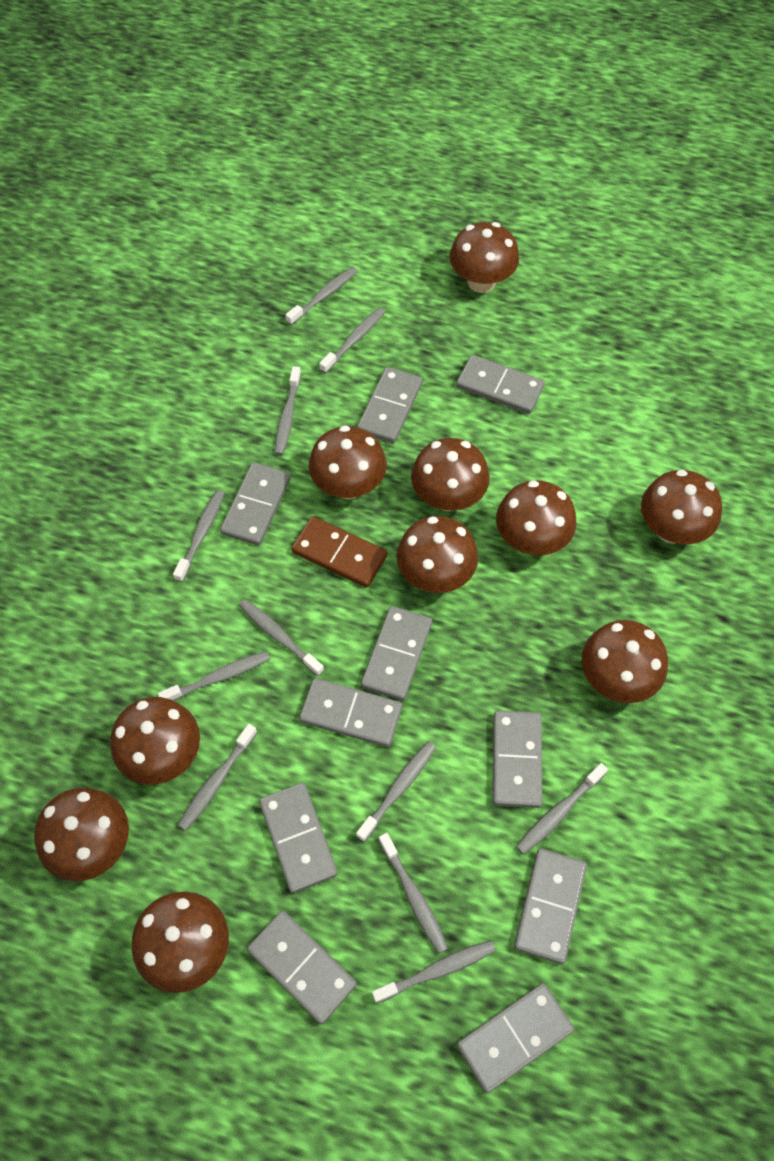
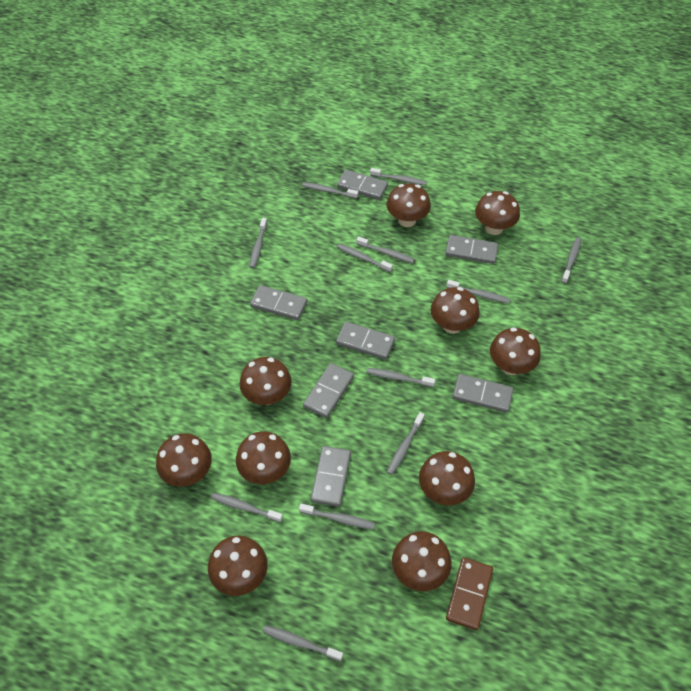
grey domino: [220,462,291,546] [247,911,357,1024] [259,783,338,893] [299,678,402,747] [357,367,423,443] [361,606,432,701] [456,355,545,414] [457,983,574,1093] [492,710,542,808] [514,849,587,964] = 10 -> [250,285,307,320] [303,363,354,418] [311,446,351,507] [336,322,395,360] [337,170,388,200] [445,235,498,264] [453,374,514,413] = 7
grey toothbrush: [158,651,270,701] [173,490,225,582] [178,724,257,831] [239,599,324,676] [274,366,301,455] [285,267,358,325] [319,307,385,374] [356,741,436,842] [372,940,496,1003] [378,833,448,954] [516,763,608,855] = 11 -> [210,493,283,523] [250,218,267,268] [262,625,343,662] [299,504,375,529] [302,182,358,199] [337,244,393,272] [356,236,415,263] [366,368,435,387] [370,168,427,185] [387,412,424,475] [447,280,510,304] [561,237,581,284] = 12

